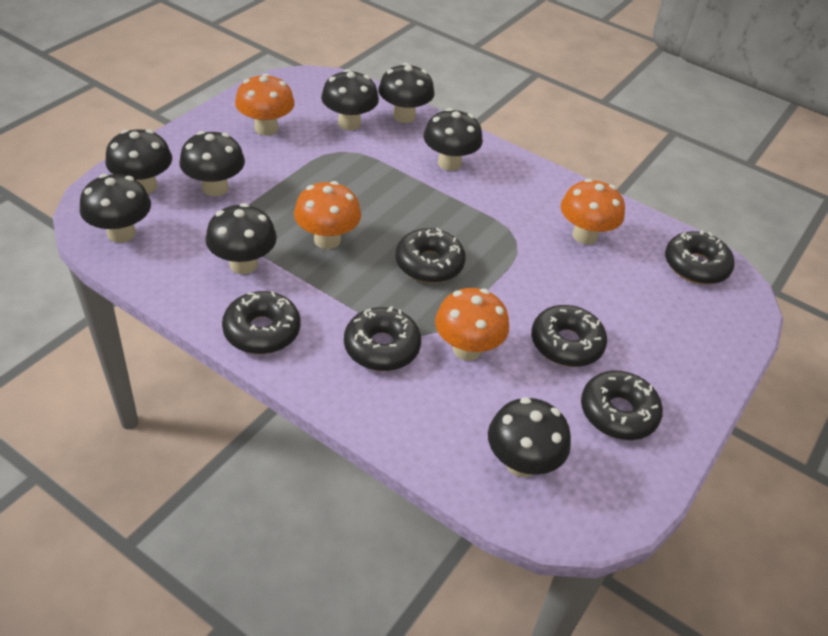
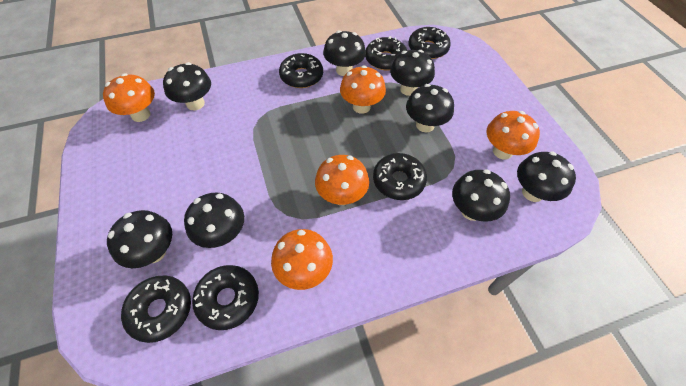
orange mushroom: [235,73,295,136] [294,181,361,249] [435,288,509,361] [561,179,625,244] = 4 -> [103,73,155,122] [271,229,333,290] [315,155,369,205] [340,65,386,114] [486,111,540,160] = 5

